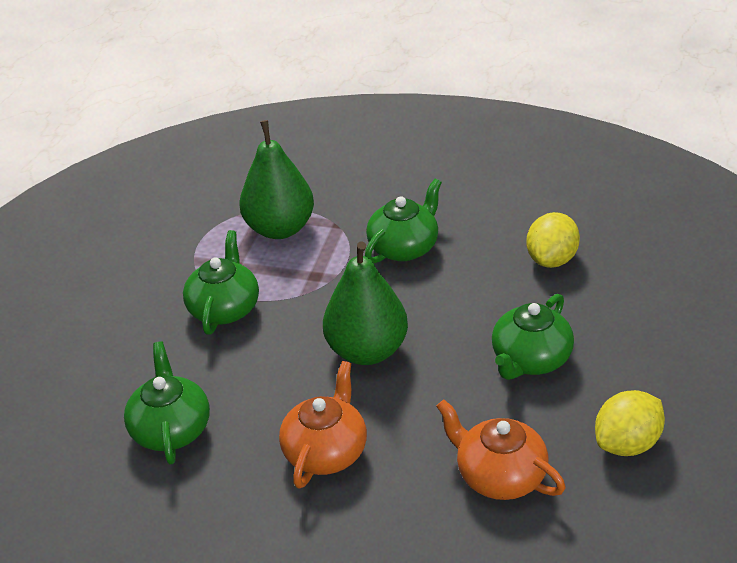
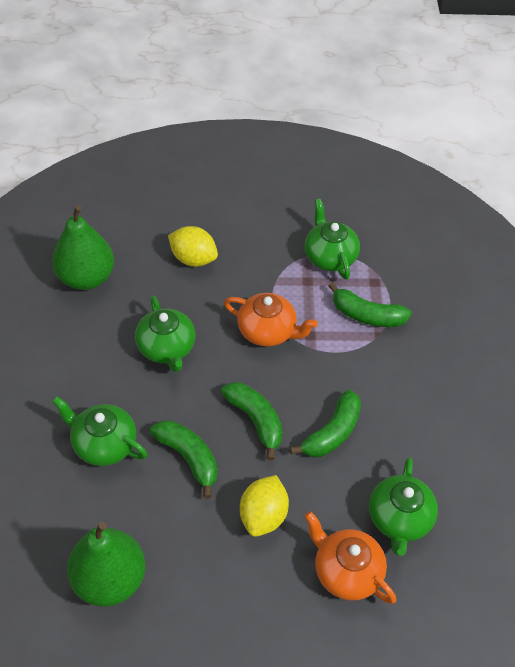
green banana: none = 0 -> [150,420,218,499] [221,382,283,460] [290,389,361,457] [328,282,412,327] = 4

